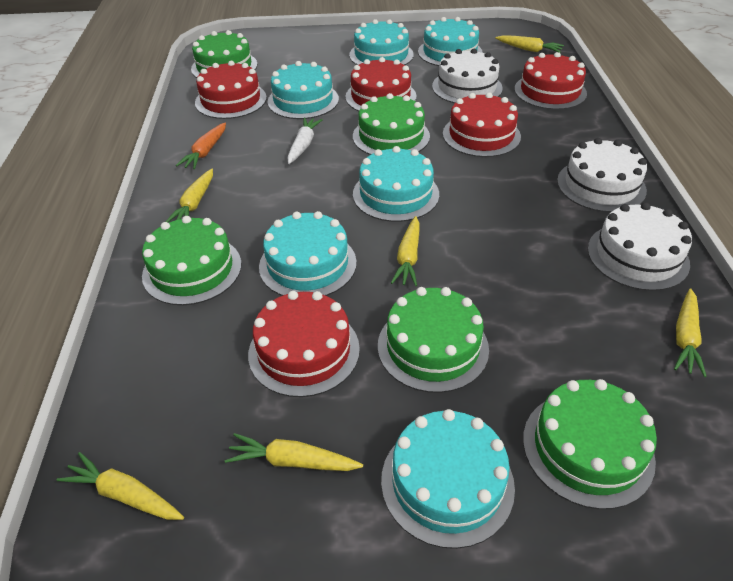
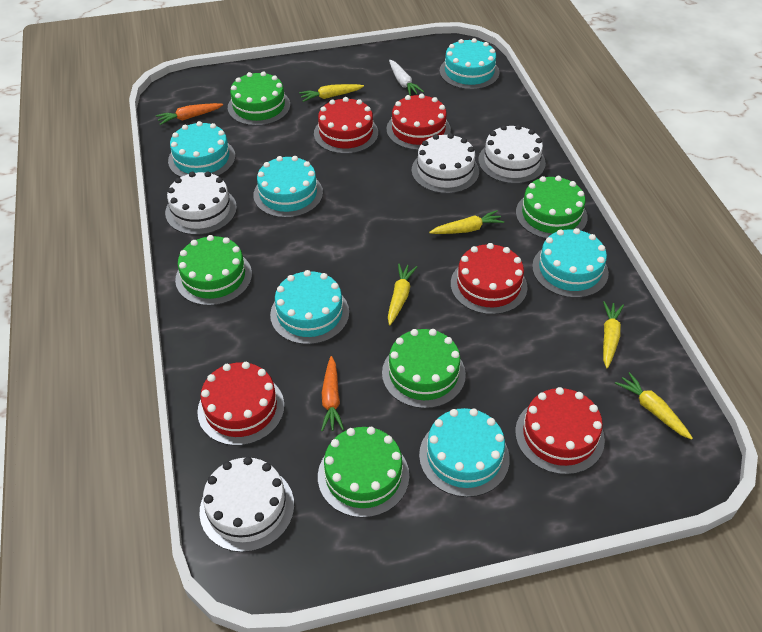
orange carrot: [176,123,226,169] = 1 -> [156,103,223,125] [321,356,344,431] = 2
white cake: [432,49,503,103] [557,138,647,212] [588,202,692,291] = 3 -> [165,171,237,235] [199,457,294,552] [412,133,479,194] [478,124,546,184] = 4
yellow carrot: [57,452,184,520] [166,169,213,222] [225,433,363,471] [391,216,420,286] [495,35,564,53] [674,288,707,377] = 6 -> [299,84,364,102] [388,263,417,325] [429,210,504,234] [603,301,624,368] [615,372,693,440] = 5

